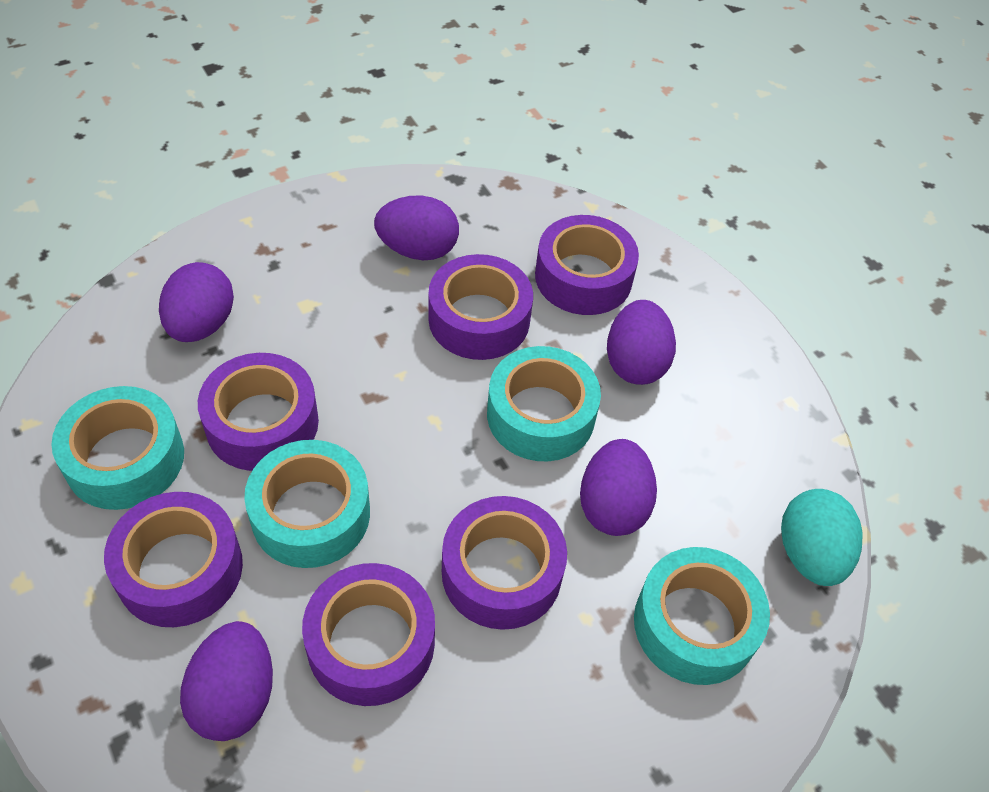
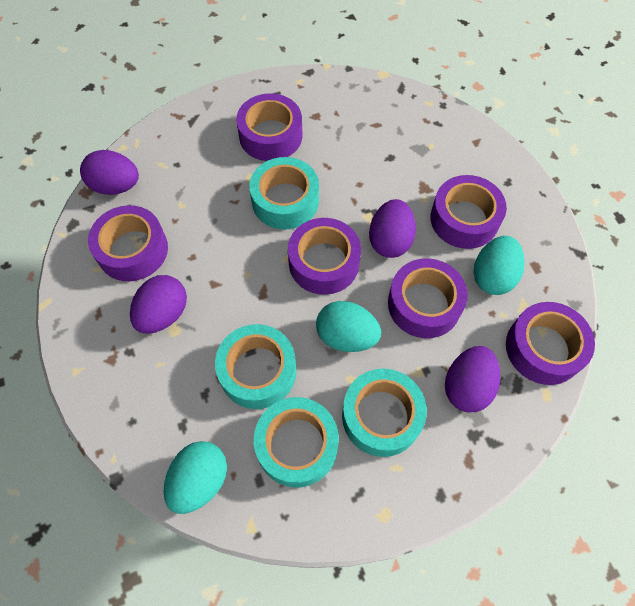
purple egg: [159,262,234,342] [180,621,273,741] [374,195,459,260] [580,439,657,536] [607,300,676,385] = 5 -> [80,150,139,195] [130,275,187,334] [369,199,416,258] [445,346,500,412] = 4
turquoise egg: [781,489,863,586] = 1 -> [164,441,227,514] [316,301,381,352] [473,236,525,295] = 3

